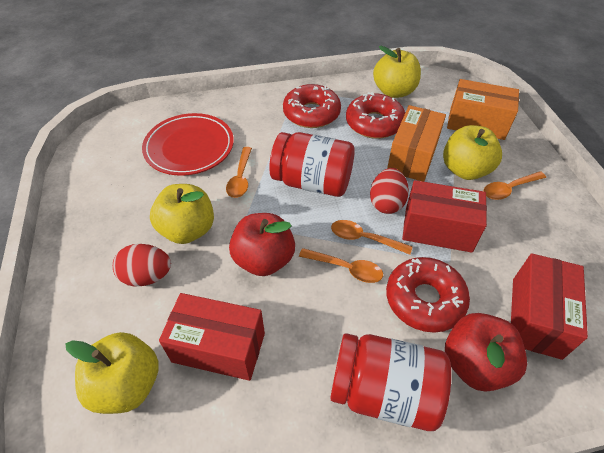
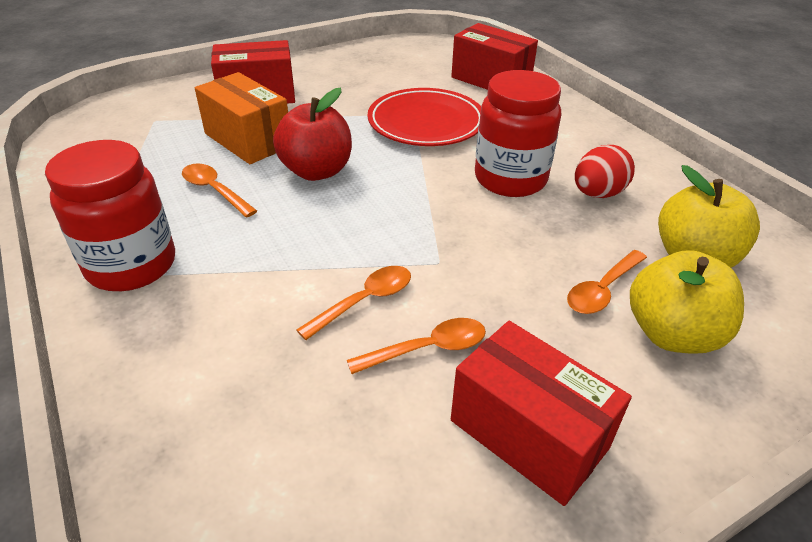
orange box: [387,105,446,182] [447,79,519,140] = 2 -> [195,72,288,164] = 1
red apple: [229,213,295,276] [445,313,527,392] = 2 -> [273,88,352,181] = 1
red donut: [283,84,341,128] [346,92,405,139] [386,257,470,333] = 3 -> none = 0
red egg: [113,244,171,287] [370,168,409,214] = 2 -> [575,145,635,198] = 1
yellow apple: [65,332,159,414] [150,184,214,244] [373,46,421,98] [443,125,502,180] = 4 -> [630,250,744,354] [658,165,760,268] = 2

